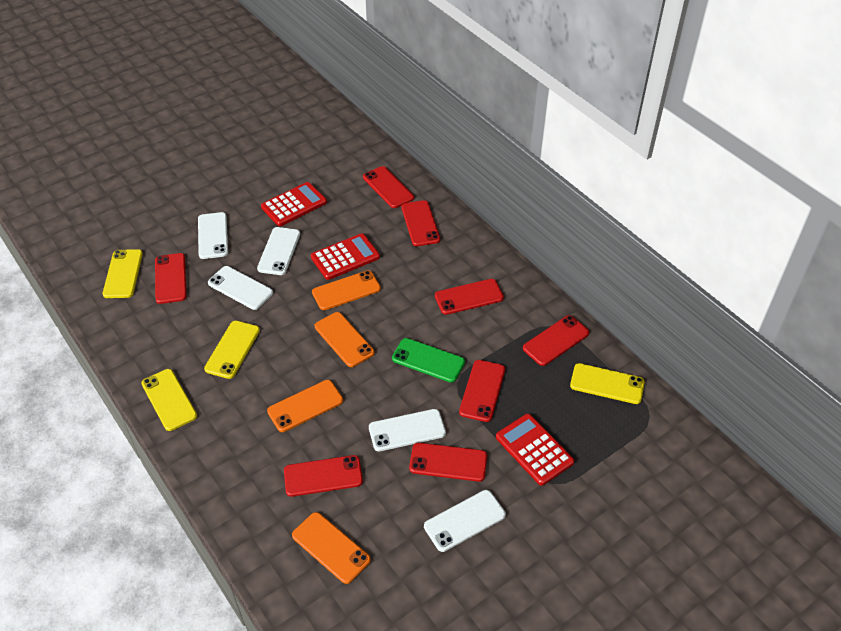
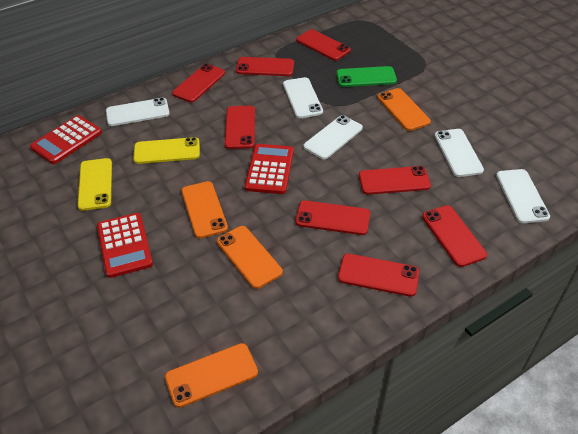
yellow phone: [103,249,143,298] [141,369,197,431] [204,321,260,379] [570,363,645,404] = 4 -> [78,158,112,211] [133,137,200,164] = 2

